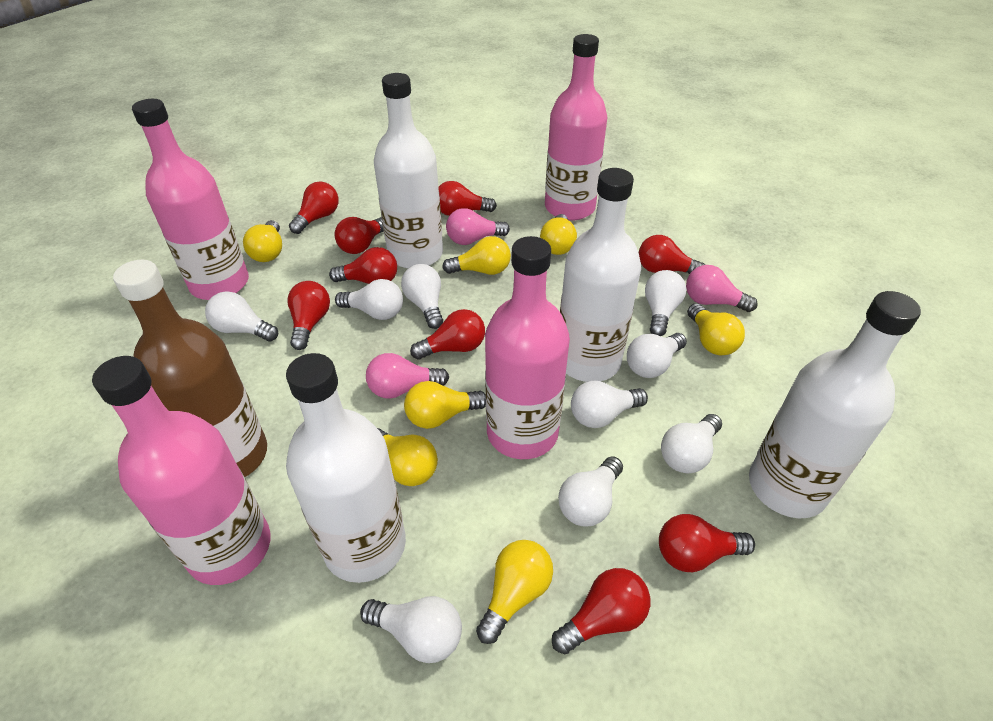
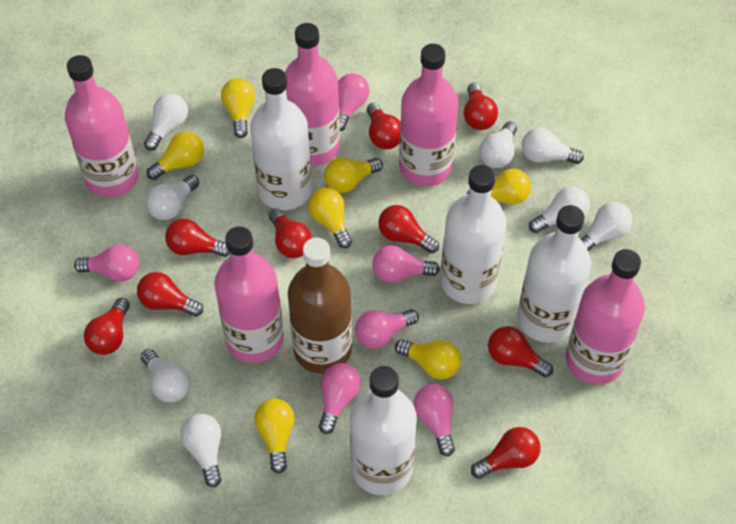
pink bottle: [92,356,270,585] [132,99,249,300] [485,236,570,459] [545,34,608,221] = 4 -> [65,55,139,198] [214,226,284,363] [285,23,340,166] [399,44,458,187] [566,249,645,385] = 5
pink light bulb: [366,353,449,399] [446,208,510,245] [686,265,758,312] = 3 -> [74,244,139,282] [319,363,361,434] [338,73,369,131] [355,309,419,349] [373,245,440,283] [414,384,455,456] = 6
white light bulb: [205,291,278,342] [335,279,403,320] [360,596,462,663] [401,264,443,329] [558,457,623,526] [571,381,648,428] [627,333,687,378] [645,270,686,336] [661,414,722,473] = 9 -> [141,349,191,402] [144,93,188,151] [146,175,200,220] [180,414,222,487] [479,121,517,168] [522,127,584,164] [529,187,590,233] [581,202,632,251] = 8

